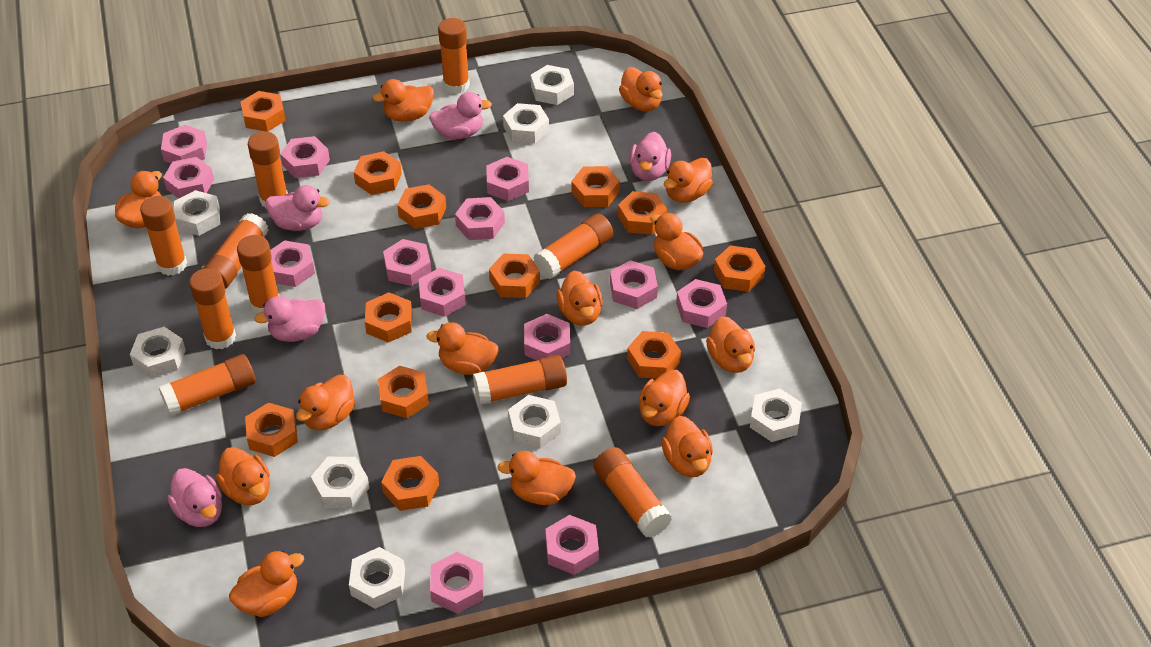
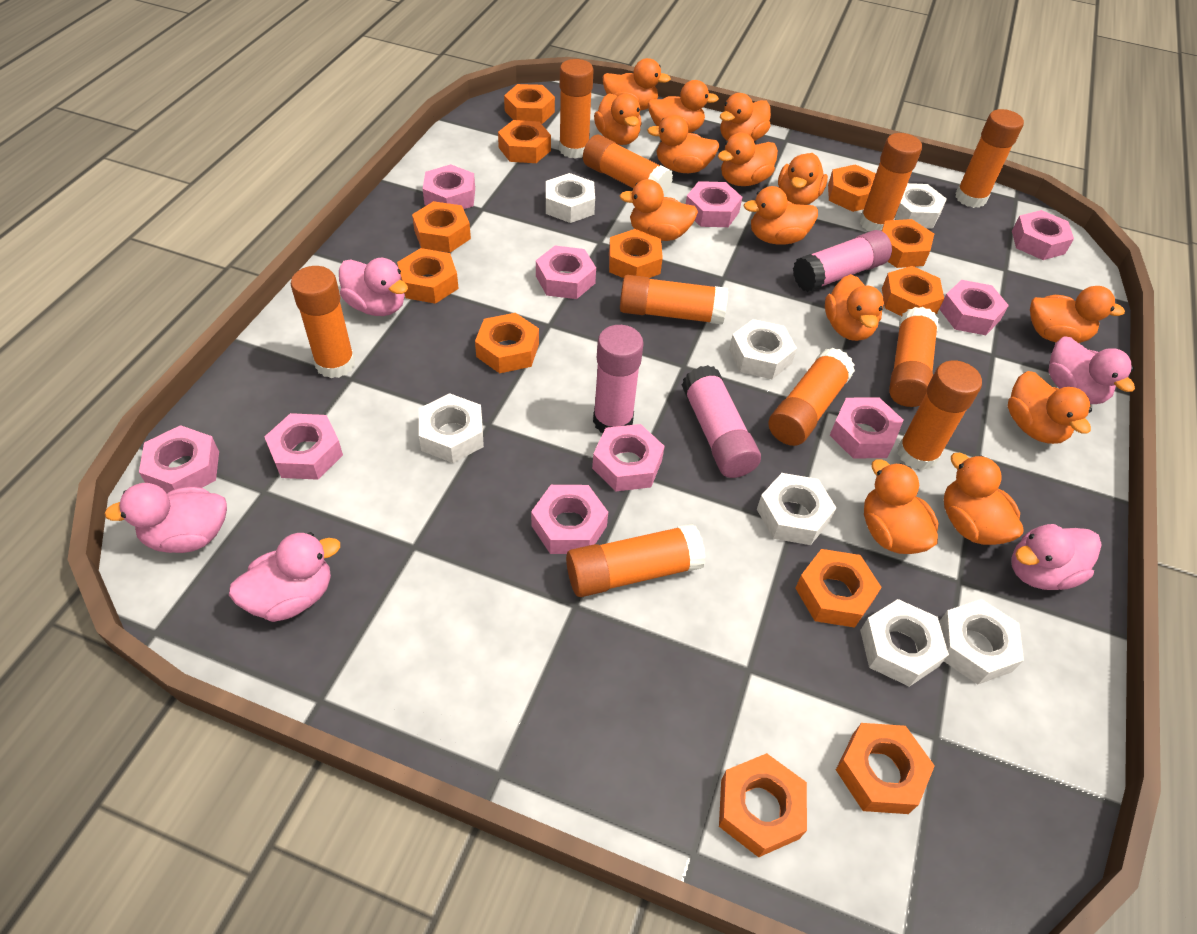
pink glue stick: none = 0 -> [593,325,644,433] [681,365,761,478] [793,230,892,292] = 3
pink nut: [161,125,207,163] [163,157,214,199] [270,240,315,287] [280,136,330,178] [383,239,431,286] [419,268,466,317] [430,552,484,614] [455,197,505,240] [486,157,529,201] [524,314,570,360] [545,515,599,575] [610,260,658,309] [676,279,727,328] = 13 -> [139,425,219,493] [265,413,343,480] [423,164,475,209] [531,485,608,554] [536,246,596,299] [592,424,665,491] [686,181,742,227] [830,398,904,458] [939,280,1009,335] [1012,210,1074,260] = 10
white nut: [130,327,186,378] [174,190,220,236] [311,457,369,508] [349,547,405,609] [503,103,549,143] [508,395,561,449] [531,65,574,105] [750,388,802,442] = 8 -> [419,393,484,463] [546,173,595,223] [729,319,797,379] [757,473,836,545] [860,599,949,687] [895,183,947,229] [939,599,1024,684] = 7

